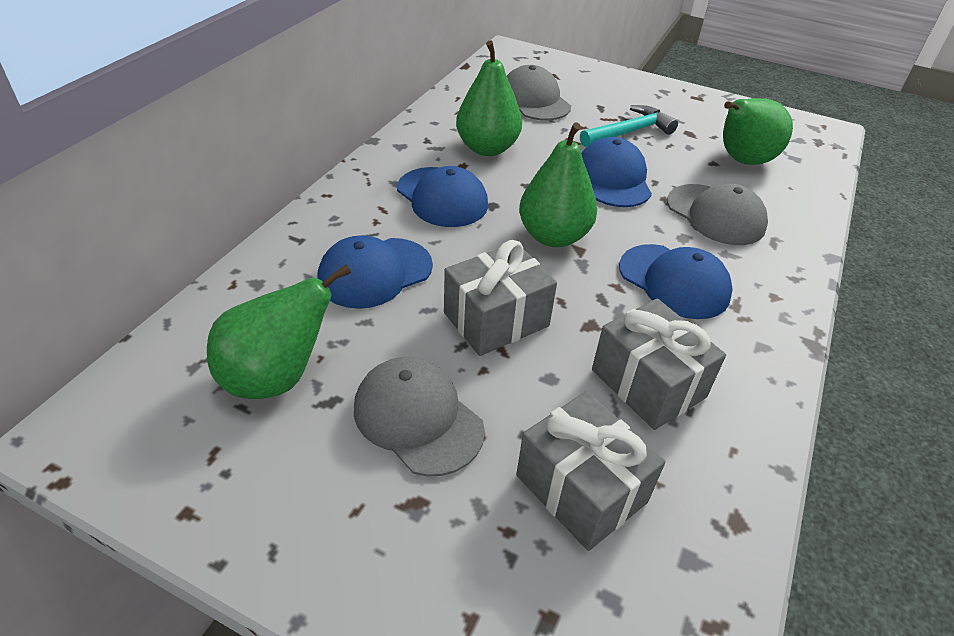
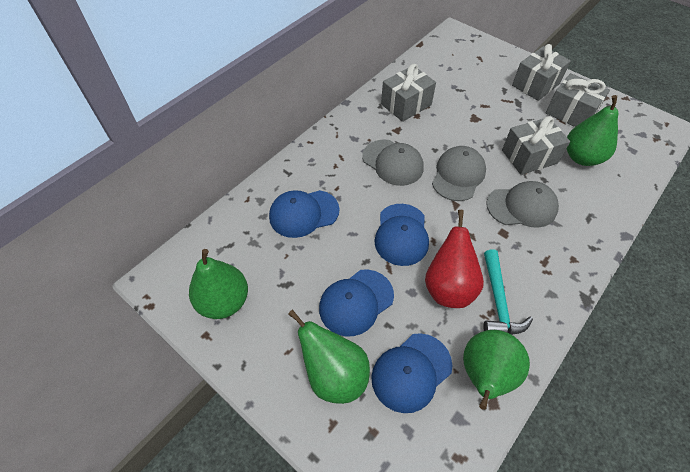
grey gift: [444,240,557,356] [516,391,666,551] [592,298,726,430] = 3 -> [381,64,436,122] [502,116,570,175] [512,44,571,101] [546,73,610,127] = 4
red pear: none = 0 -> [425,210,484,308] = 1

